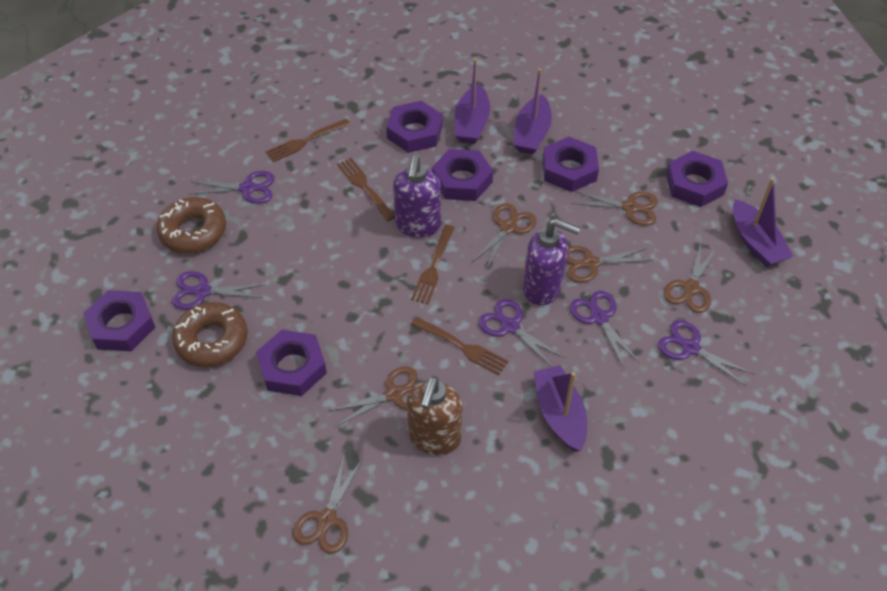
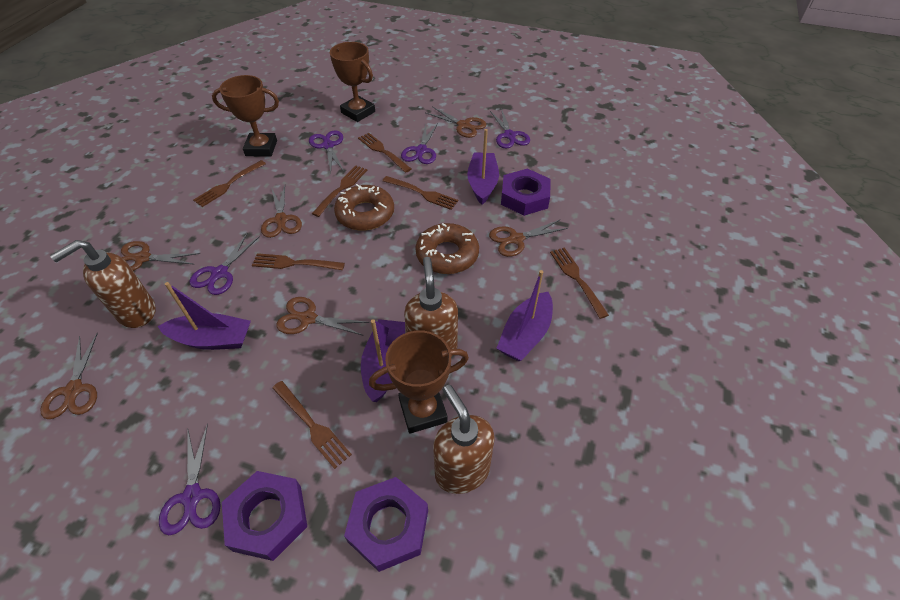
brown fork: [265,118,351,162] [337,158,395,221] [411,225,455,304] [411,317,508,375] = 4 -> [193,160,266,207] [252,253,345,270] [272,381,352,469] [312,165,367,217] [358,133,411,173] [382,176,458,210] [550,247,609,319] = 7
brown soap dispenser: [407,376,462,455] = 1 -> [50,240,156,328] [404,257,458,357] [433,385,495,494] = 3
brown trophy: none = 0 -> [212,75,279,157] [330,42,375,122] [369,330,469,434] = 3
purple nut: [83,290,156,351] [256,330,327,396] [386,101,443,153] [432,149,493,201] [543,137,599,192] [666,151,728,207] = 6 -> [222,471,307,561] [344,477,428,572] [501,168,551,216] = 3
purple soap dispenser: [393,155,441,238] [523,218,581,305] = 2 -> none = 0

